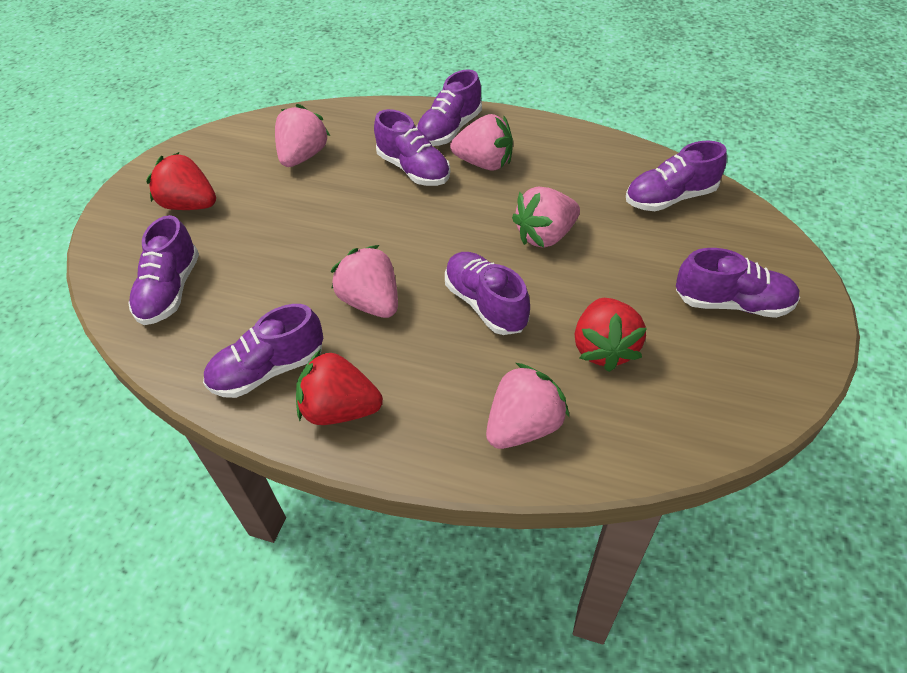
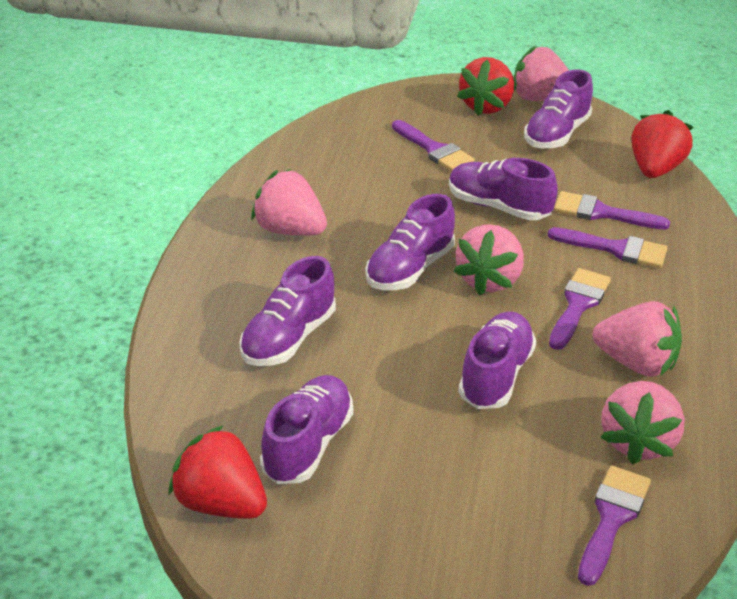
purple brush: none = 0 -> [392,120,475,172] [548,227,668,268] [549,268,611,350] [554,191,670,230] [578,466,651,586] = 5
purple shoe: [128,215,199,325] [203,304,323,398] [374,109,450,186] [416,69,482,146] [445,252,530,335] [626,141,727,211] [676,248,800,318] = 7 -> [239,256,336,366] [260,375,353,484] [365,194,455,290] [449,158,558,220] [458,311,536,409] [524,69,593,149] = 6

